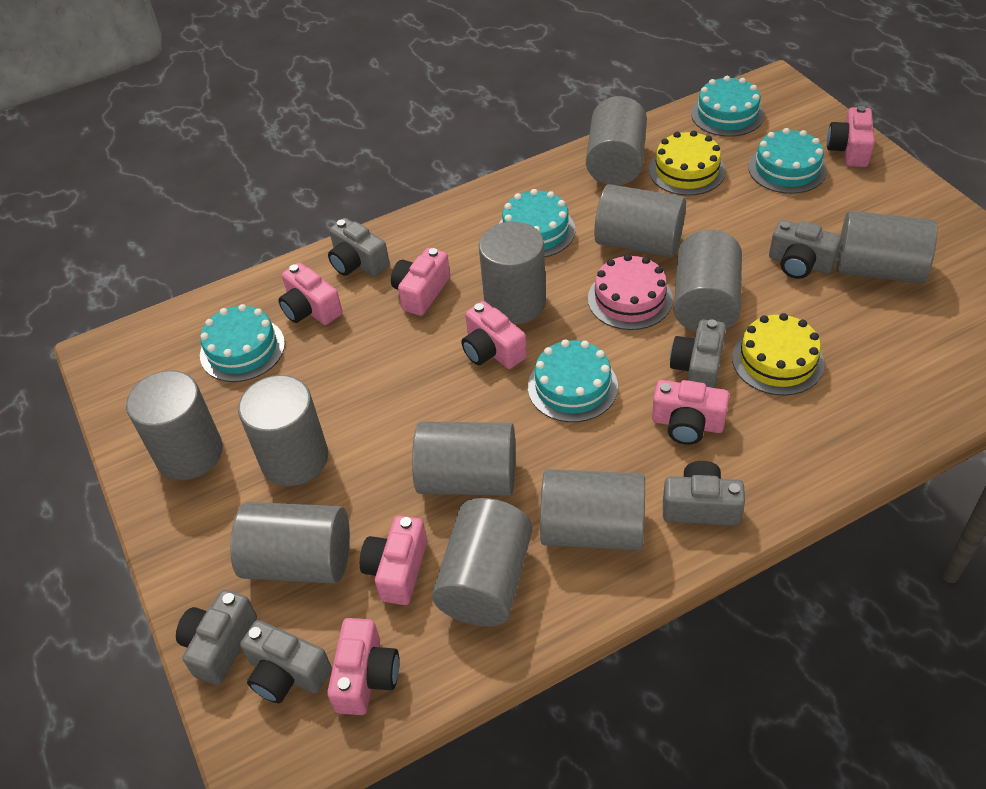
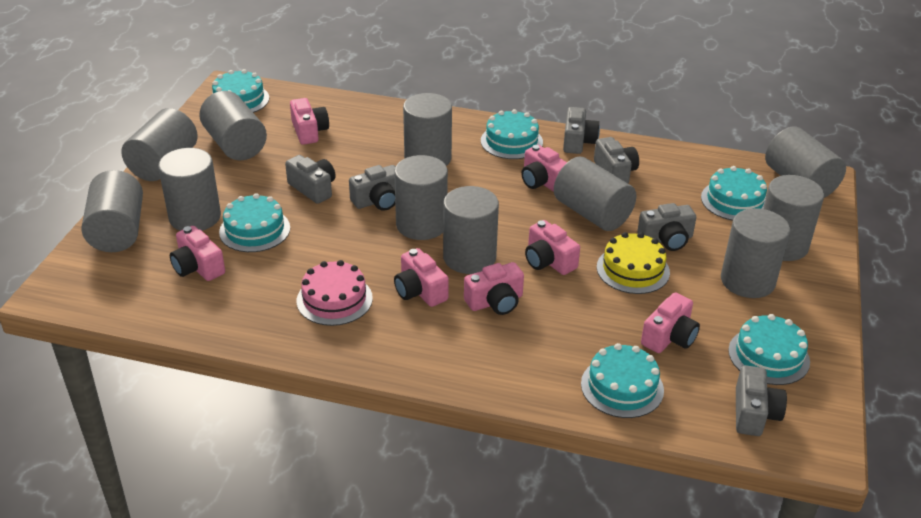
turquoise cake: [200,304,285,382] [499,189,575,257] [528,339,618,422] [691,76,764,137] [748,128,827,194] = 5 -> [212,69,269,113] [219,193,290,252] [481,109,543,159] [581,343,664,418] [701,166,767,221] [728,314,810,385] = 6
yellow cake: [649,130,725,196] [732,313,824,395] = 2 -> [597,232,670,294] = 1

